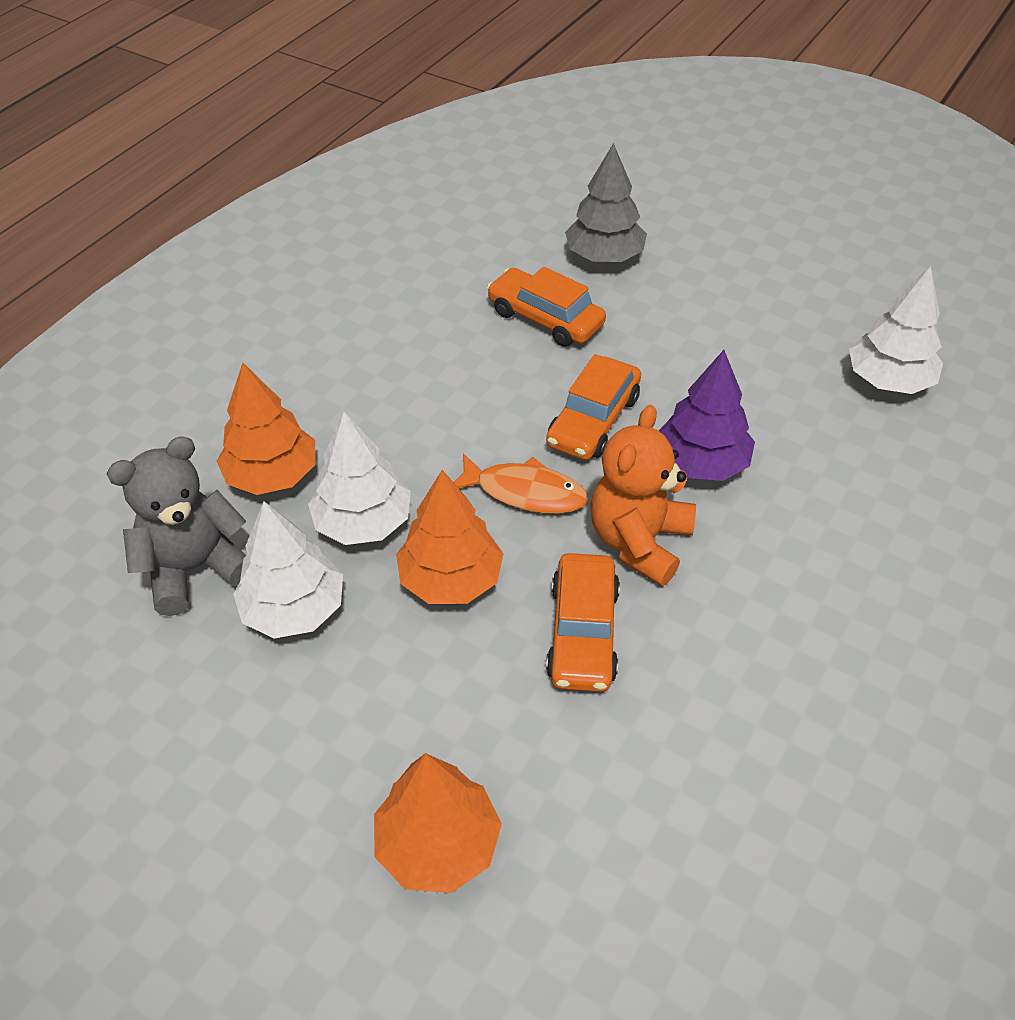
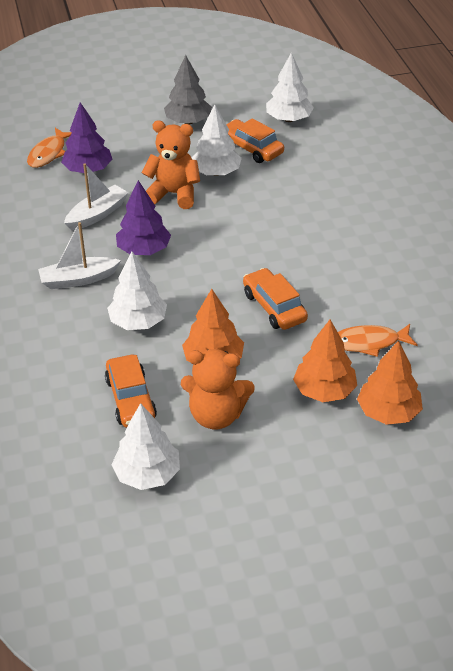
grey teddy bear: [107,436,246,616] = 1 -> none = 0
orange fish: [453,453,588,514] = 1 -> [27,128,72,168] [338,324,418,357] = 2
orange teddy bear: [590,405,696,586] = 1 -> [142,121,200,209] [181,349,255,430] = 2
purple tree: [659,350,755,481] = 1 -> [61,102,113,173] [116,180,171,255] = 2
white boat: none = 0 -> [38,222,121,289] [64,163,129,230] = 2
white tree: [233,501,343,638] [308,411,411,545] [849,266,943,394] = 3 -> [107,251,167,330] [111,403,180,490] [191,105,242,176] [266,53,314,122] = 4

